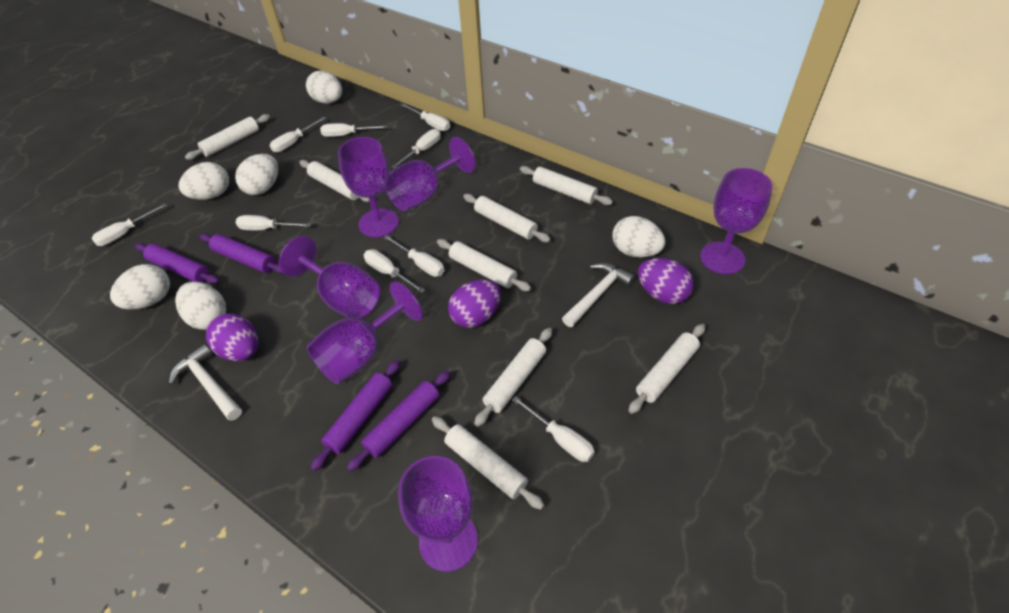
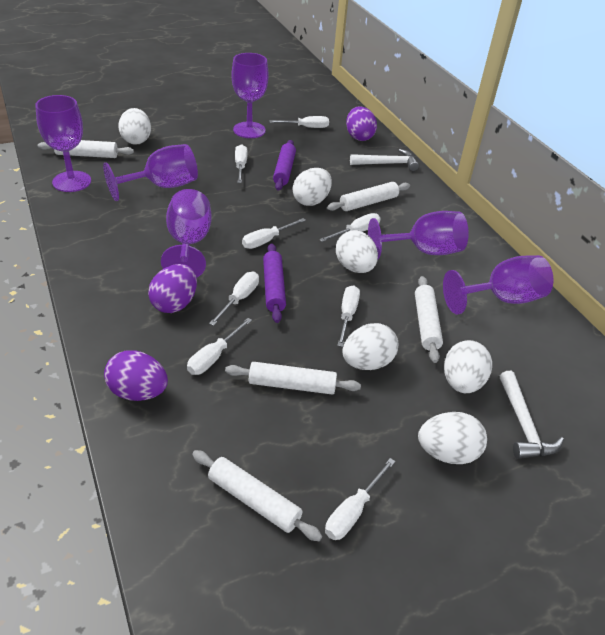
purple rolling pin: [135,243,220,284] [199,234,284,274] [311,360,400,471] [347,370,451,471] = 4 -> [263,243,286,323] [273,140,296,191] = 2
white rolling pin: [185,114,270,160] [299,160,370,202] [432,416,544,510] [437,239,531,292] [463,194,551,242] [474,328,552,427] [520,166,613,205] [628,324,705,414] = 8 -> [38,140,134,158] [192,450,322,541] [225,362,361,395] [327,182,410,211] [415,276,443,363] = 5
white screwdriver: [92,203,167,246] [236,215,311,230] [270,117,326,152] [320,123,387,137] [364,249,425,293] [383,235,445,277] [391,129,441,169] [400,103,450,131] [512,396,595,462] = 9 -> [187,318,252,375] [209,272,259,326] [235,144,248,183] [242,218,306,249] [269,116,329,128] [319,213,381,242] [325,458,396,540] [337,285,360,347] = 8

